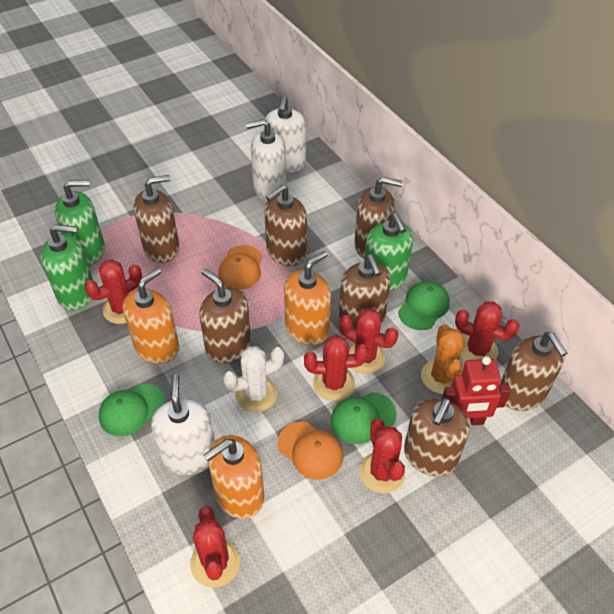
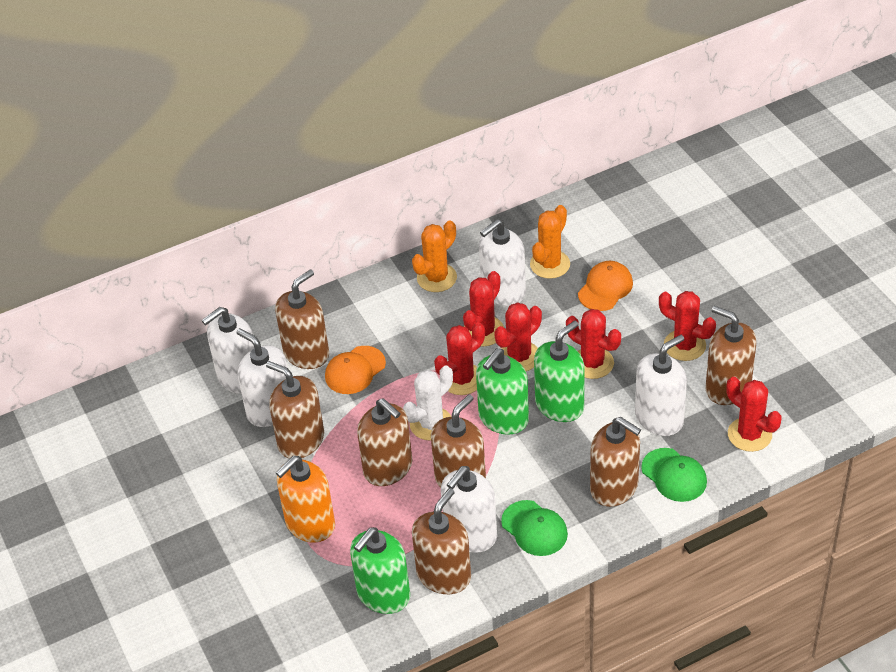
green cap: [99,383,165,436] [331,392,397,444] [398,281,450,330] = 3 -> [501,500,568,556] [641,448,707,502] = 2
orange cactus: [421,324,465,394] = 1 -> [412,220,457,292] [530,205,570,279] = 2
orange soap dispenser: [123,268,179,364] [204,435,264,519] [284,251,331,345] = 3 -> [276,456,335,543] = 1
red robot: [442,356,511,425] = 1 -> none = 0
white soap dispenser: [151,374,215,475] [246,119,287,201] [265,96,306,173] = 3 -> [201,307,254,394] [236,328,288,427] [441,466,497,553] [479,219,526,306] [635,335,687,436] = 5

